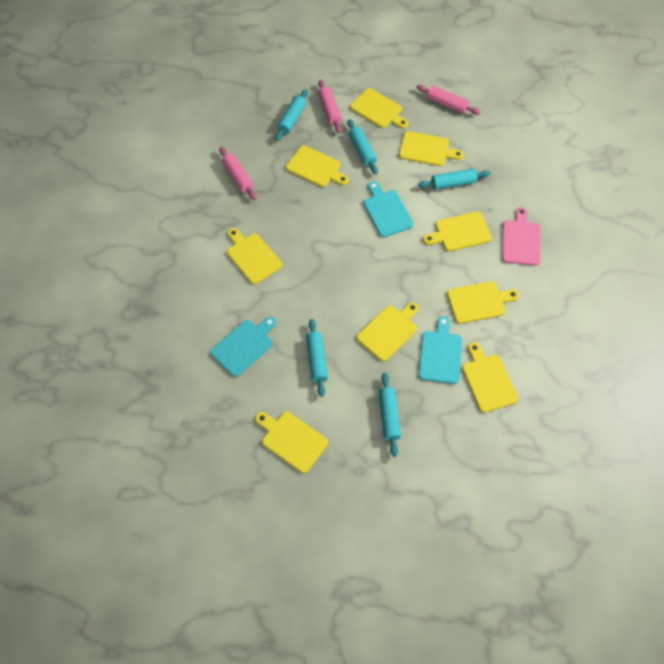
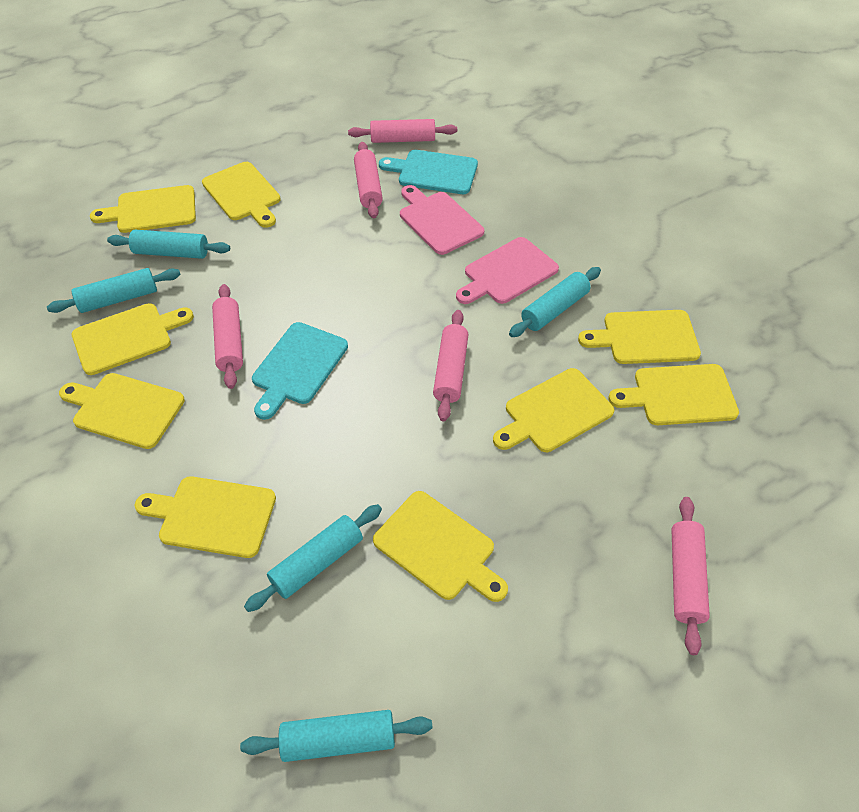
pink cutting board: [502,207,540,266] = 1 -> [400,185,484,255] [456,237,559,304] = 2
pink rolling pin: [220,147,257,200] [318,80,342,133] [416,85,480,115] = 3 -> [212,284,243,389] [348,119,457,143] [354,142,383,218] [433,310,468,421] [671,497,710,655] = 5
turquoise cutting board: [210,317,276,377] [363,181,413,237] [418,316,462,384] = 3 -> [252,322,348,420] [379,150,478,194] = 2

